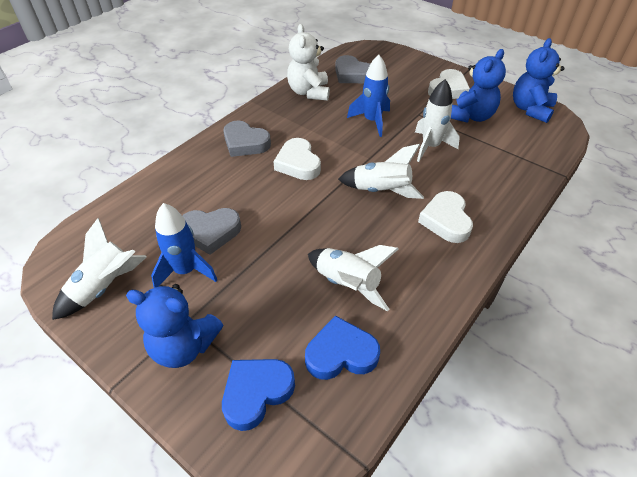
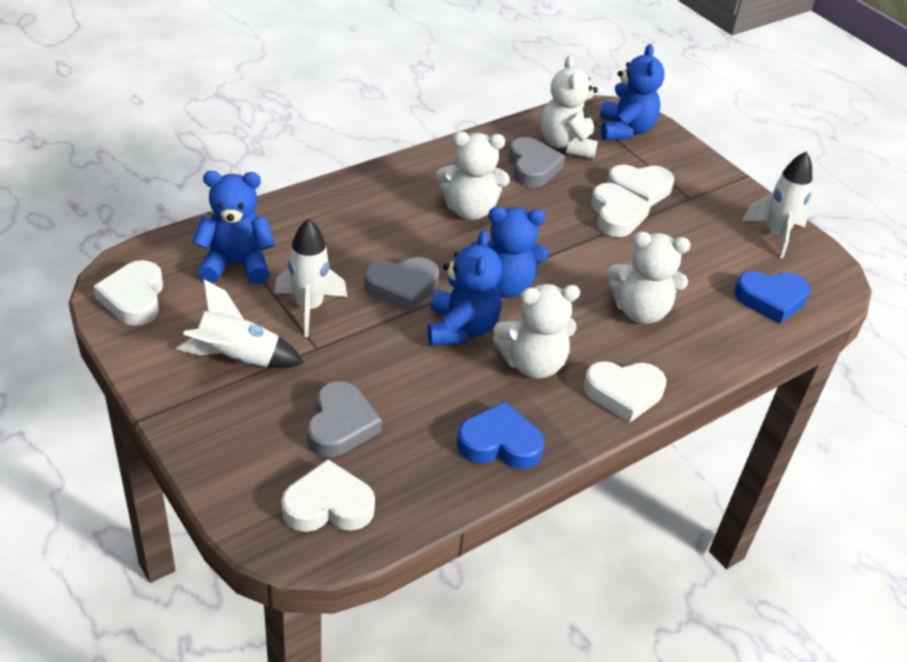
blue rocket: [151,203,217,288] [347,55,390,137] = 2 -> none = 0
blue teddy bear: [126,284,223,368] [451,49,506,123] [513,38,565,123] = 3 -> [192,171,275,284] [428,230,502,346] [471,207,548,298] [600,44,665,140] = 4
white heart: [273,138,321,180] [418,191,473,243] [428,69,470,99] = 3 -> [93,260,163,326] [281,459,375,532] [583,361,666,423] [591,183,651,237] [607,165,674,206] = 5
white rocket: [52,218,147,320] [308,245,398,311] [338,144,424,199] [415,79,460,162] = 4 -> [176,279,304,368] [274,219,347,337] [742,151,812,258] = 3
white teddy bear: [287,24,330,101] = 1 -> [436,131,510,220] [493,284,580,379] [541,56,598,159] [608,232,691,324] = 4

